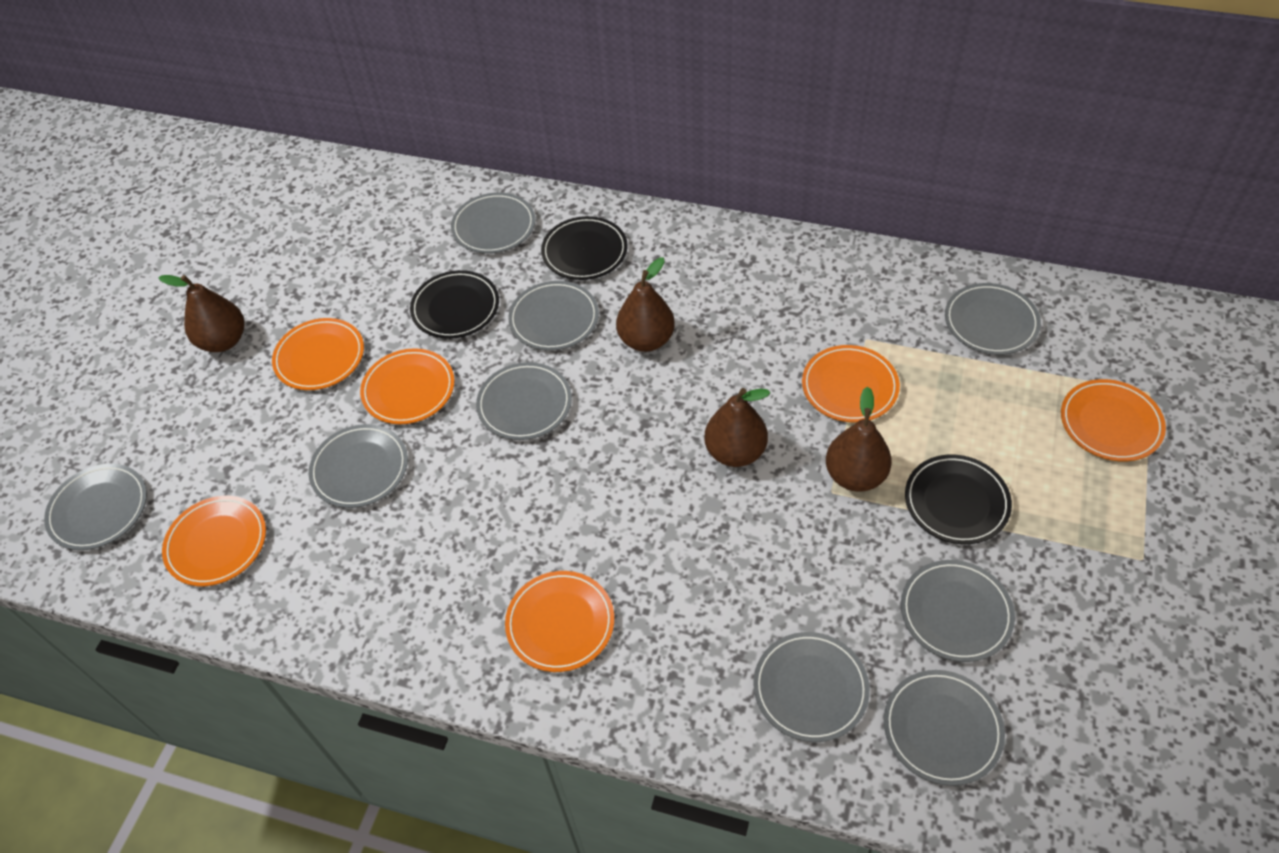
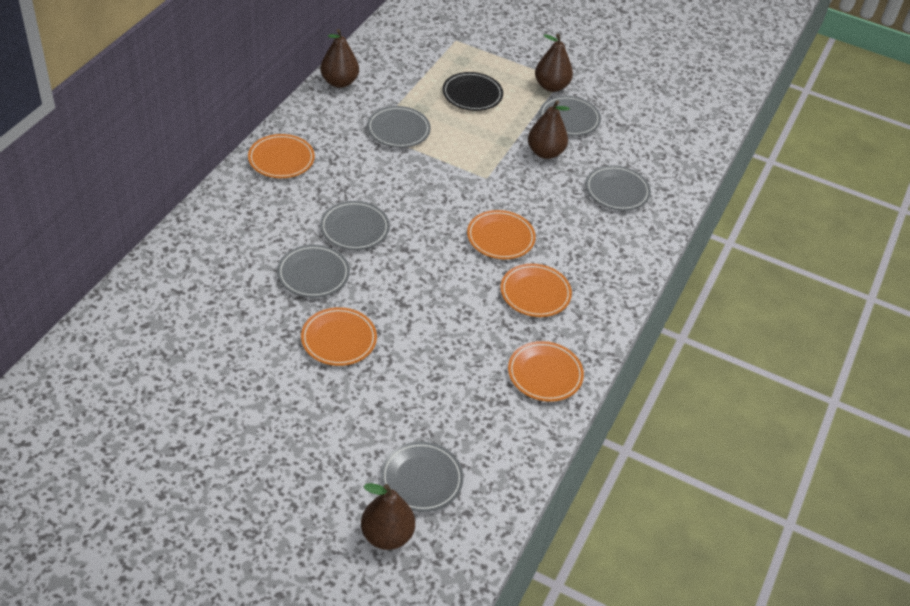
black plate: [410,270,499,339] [541,216,628,280] [905,454,1012,544] = 3 -> [442,72,503,111] = 1
grey plate: [44,464,147,550] [309,424,408,508] [451,192,535,254] [476,362,572,440] [508,281,599,350] [753,632,870,742] [884,670,1005,786] [901,560,1015,662] [945,283,1041,355] = 9 -> [277,245,350,298] [320,201,390,250] [367,106,431,148] [381,441,464,512] [540,96,601,136] [586,165,651,211] = 6
orange plate: [162,496,266,586] [272,318,364,390] [360,348,455,424] [505,571,614,672] [802,345,900,422] [1061,379,1166,461] = 6 -> [248,134,315,178] [301,307,377,366] [467,210,536,259] [500,264,572,317] [508,341,584,402] = 5

